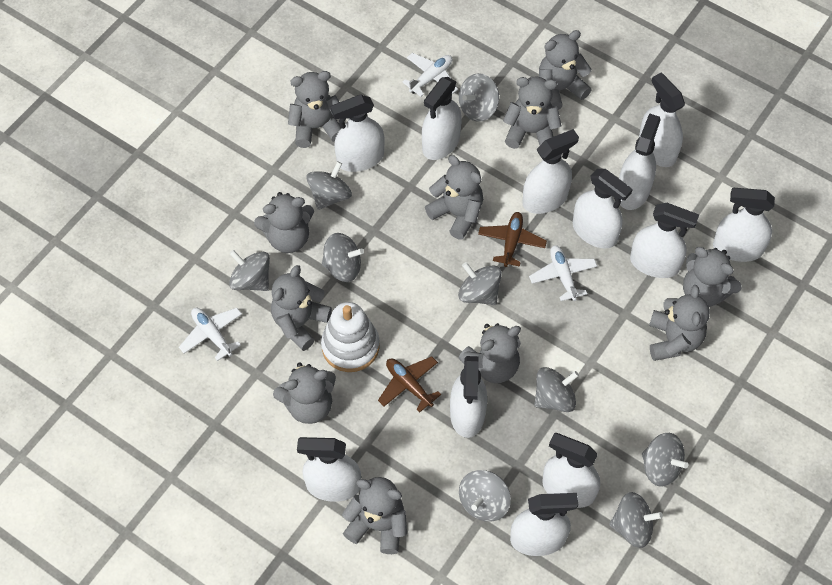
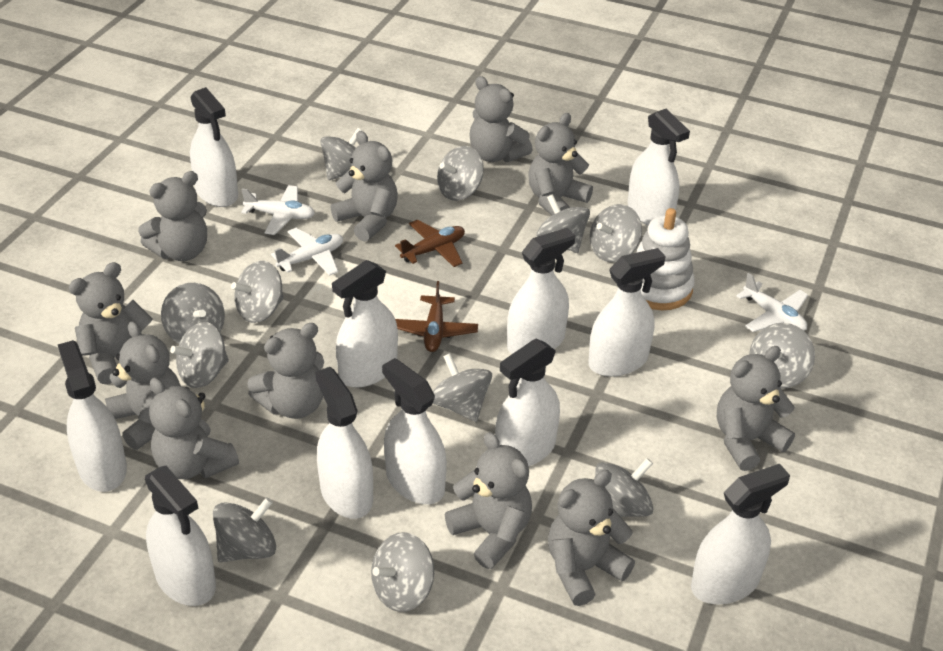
grey spinning top: [229,250,270,291] [306,161,352,210] [322,233,364,282] [458,262,502,305] [459,73,499,122] [459,470,511,522] [535,367,579,412] [609,492,663,548] [642,433,688,487] = 9 -> [161,283,225,344] [170,322,229,388] [213,497,276,562] [231,261,284,323] [320,128,362,180] [371,532,434,612] [433,353,492,422] [437,146,484,201] [537,194,590,253] [590,204,642,262] [595,458,653,517] [749,323,815,389] = 12
white spray bottle: [297,437,361,502] [331,95,385,172] [422,77,462,160] [450,356,487,438] [510,493,578,556] [523,129,579,214] [542,433,600,508] [573,169,633,248] [619,113,661,210] [630,203,699,278] [639,73,685,167] [713,188,775,262] = 12 -> [58,340,127,492] [145,466,216,606] [190,87,238,207] [315,367,373,519] [332,260,398,388] [382,358,447,504] [495,339,560,466] [507,228,576,354] [588,248,666,377] [627,109,690,225] [691,464,790,604] = 11

